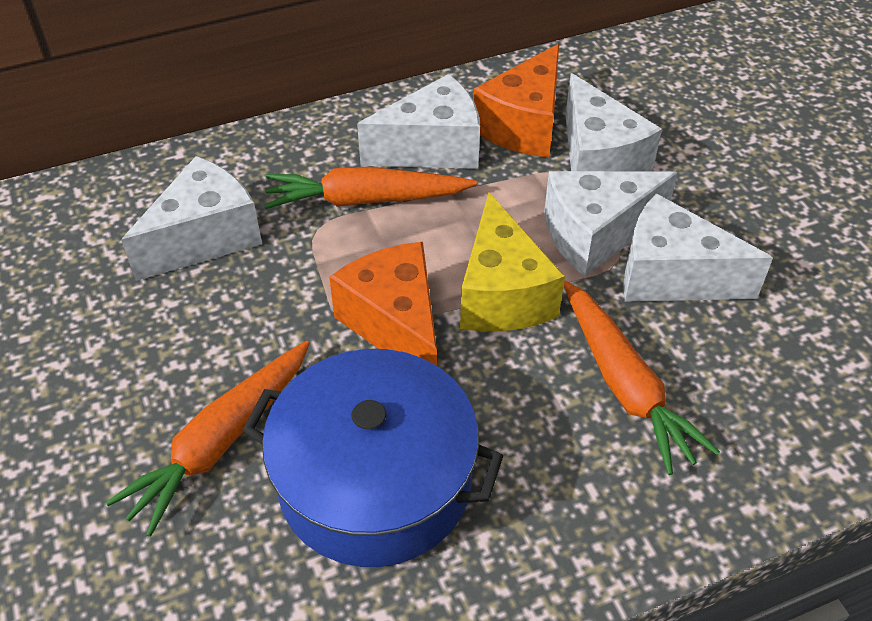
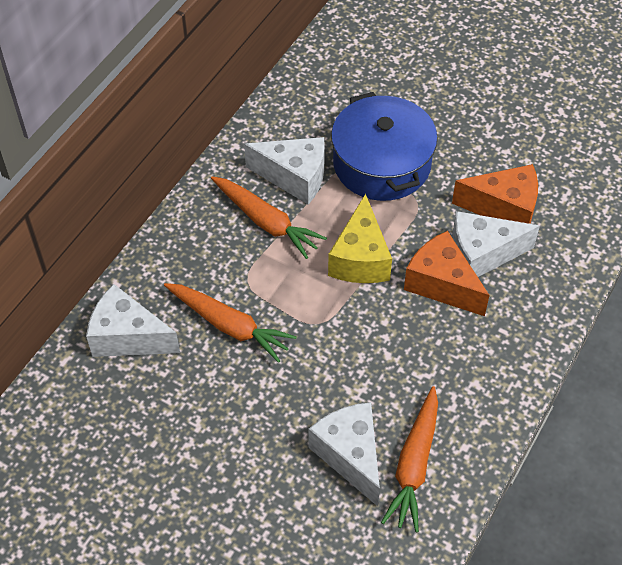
white cheese: [121,156,262,281] [357,74,480,169] [544,171,678,276] [565,73,662,172] [623,193,773,302] = 5 -> [86,284,180,357] [244,137,325,205] [308,402,380,506] [452,211,540,277] = 4

